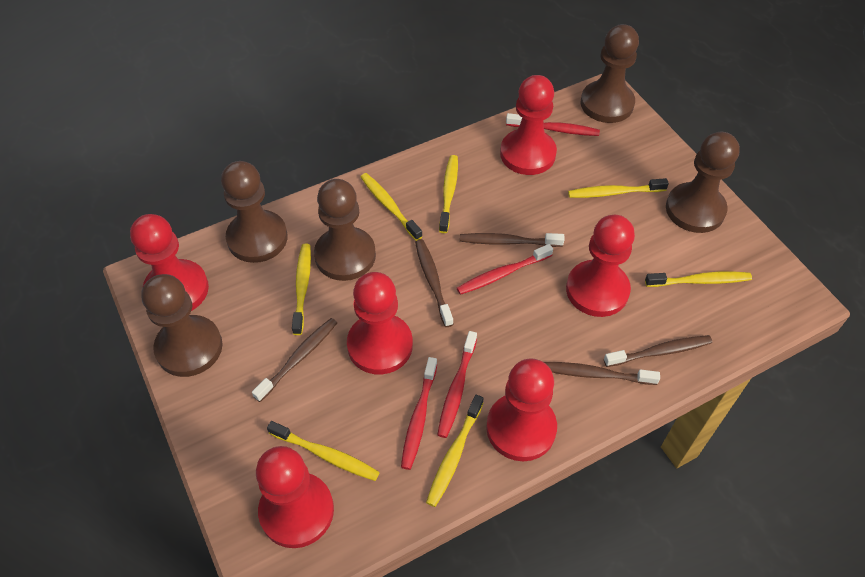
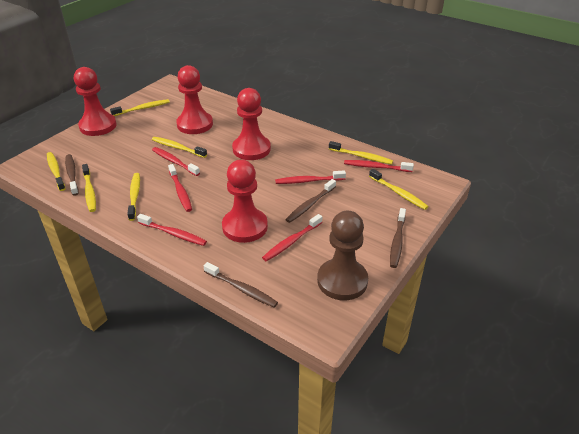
brown pawn: [141,274,223,377] [221,161,288,263] [314,179,376,281] [581,24,639,123] [666,132,740,233] = 5 -> [317,211,368,300] = 1
brown toothbrush: [252,318,337,402] [415,239,454,327] [460,233,565,247] [544,362,660,385] [604,335,712,367] = 5 -> [65,154,79,196] [204,262,278,308] [285,179,336,223] [390,208,406,268] = 4
red pawn: [130,214,209,310] [256,446,334,548] [347,272,413,374] [486,358,557,461] [500,75,557,175] [566,215,635,317] = 6 -> [74,67,116,136] [176,65,213,134] [222,160,268,243] [232,88,271,160] = 4
red toothbrush: [401,357,437,470] [437,331,477,438] [457,244,553,295] [506,113,600,136] = 4 -> [137,214,207,246] [152,147,200,176] [168,164,192,212] [262,214,322,261] [275,170,346,184] [344,160,414,172] = 6

